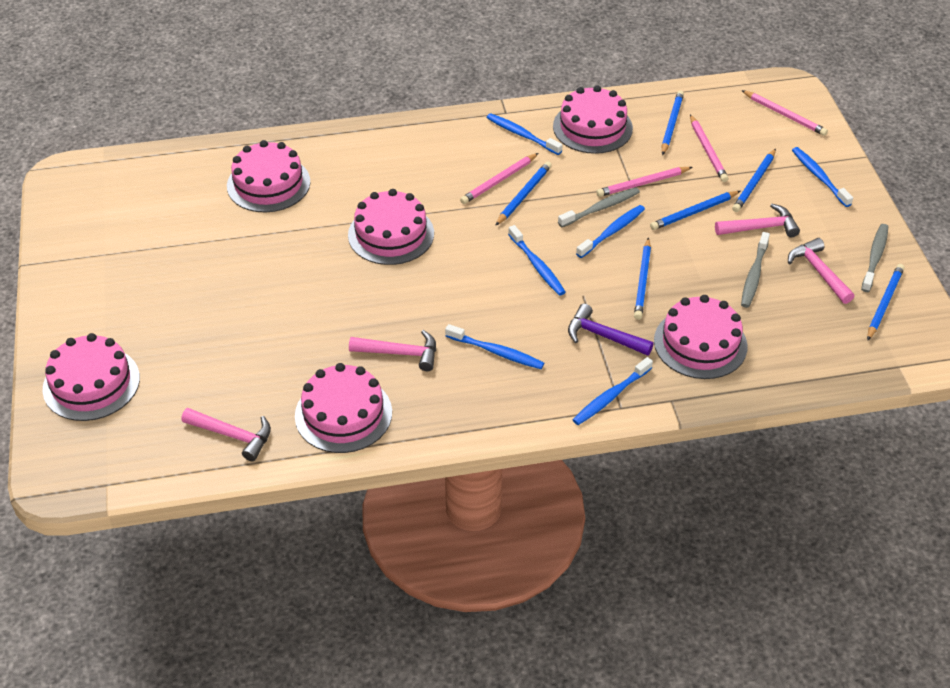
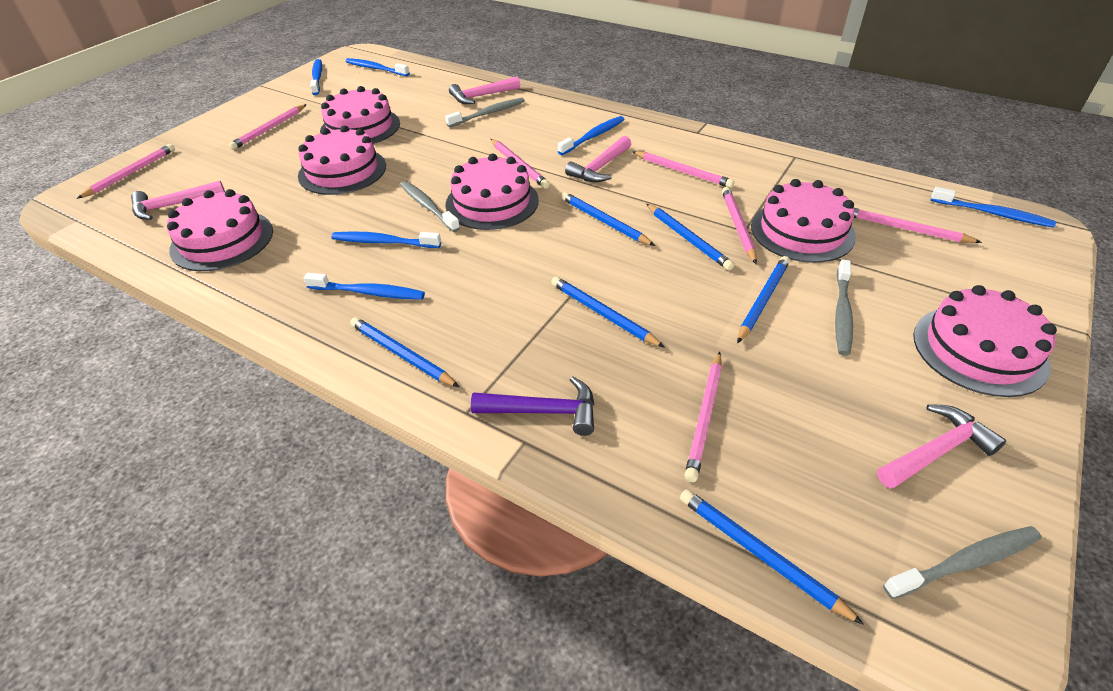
grey toothbrush: [558,187,640,227] [741,232,770,308] [861,224,888,292] = 3 -> [400,181,460,232] [445,98,525,127] [835,259,853,356] [883,526,1042,599] = 4
pink pencil: [460,153,538,204] [596,167,693,197] [690,115,728,182] [741,90,828,136] = 4 -> [77,144,175,199] [228,104,307,150] [491,139,550,189] [632,151,735,188] [684,352,722,482] [722,187,757,264] [854,208,982,243] = 7

